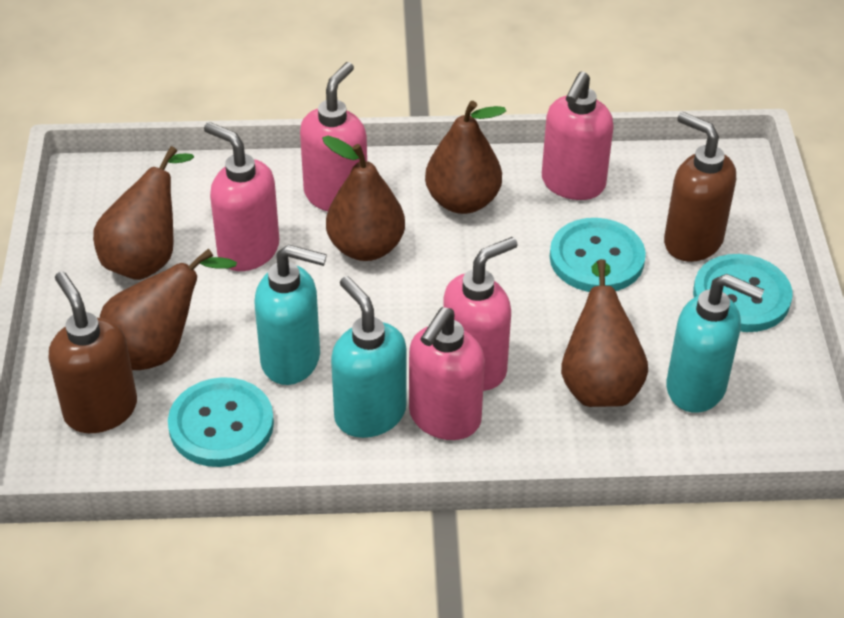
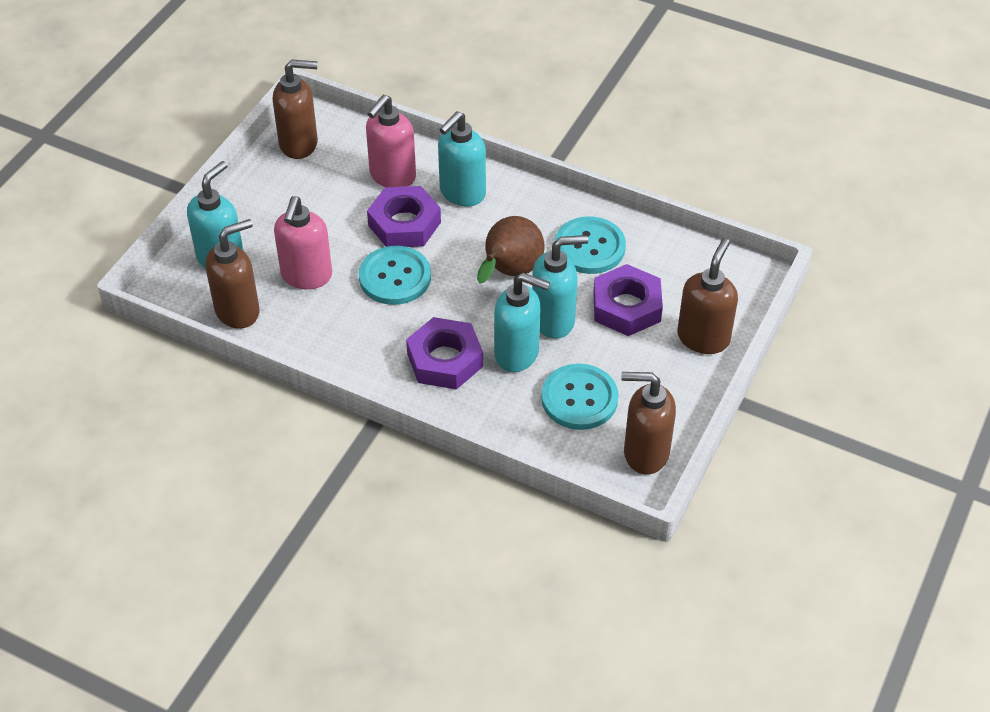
brown pear: [93,146,194,280] [100,248,237,370] [322,136,405,261] [425,101,506,214] [561,259,648,407] = 5 -> [477,216,545,284] = 1
brown soap dispenser: [49,272,137,433] [664,112,736,262] = 2 -> [205,219,260,329] [273,60,318,159] [621,372,676,474] [677,238,738,354] = 4
pink soap dispenser: [204,122,279,271] [300,62,367,211] [409,307,485,440] [443,237,518,391] [542,71,614,200] = 5 -> [274,196,332,289] [366,95,416,187] = 2
purple nut: none = 0 -> [367,186,441,247] [406,317,483,390] [593,264,663,336] = 3
turquoise soap dispenser: [255,244,327,385] [331,276,407,438] [666,274,764,413] = 3 -> [187,161,244,269] [438,111,486,206] [494,273,550,372] [532,235,588,339] = 4

